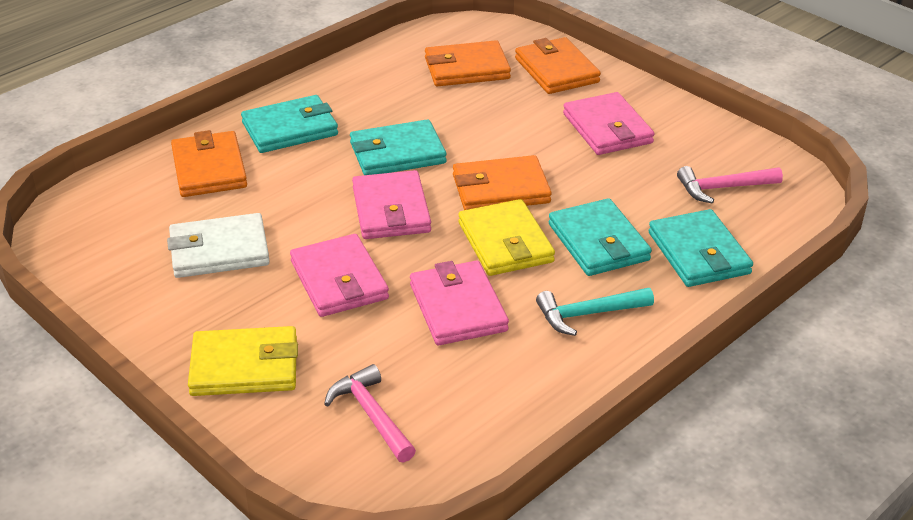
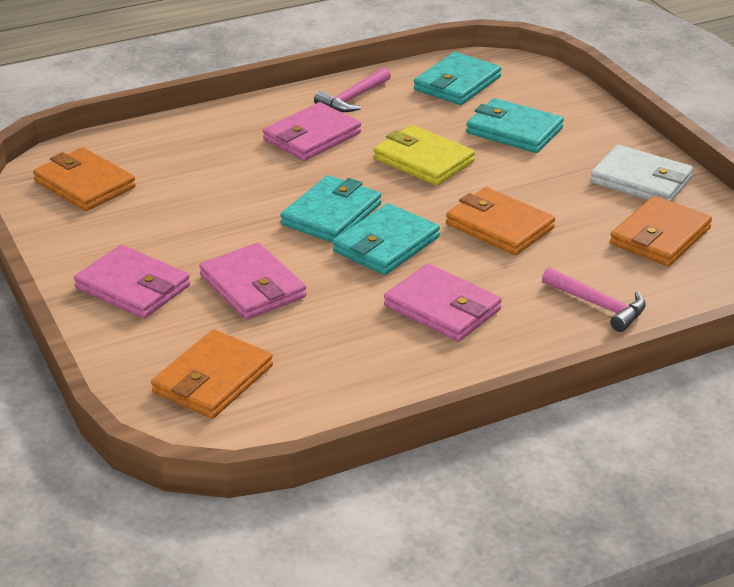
turquoise hammer: [536,288,654,336] = 1 -> none = 0
yellow wallet: [188,326,298,396] [458,199,555,276] = 2 -> [373,125,475,186] = 1

